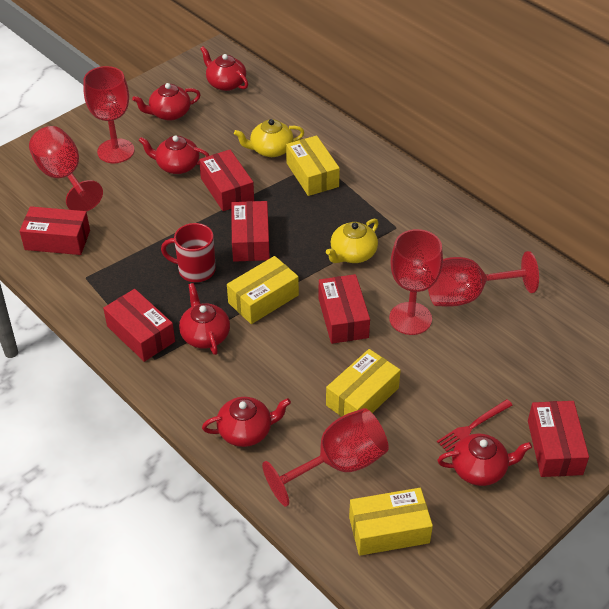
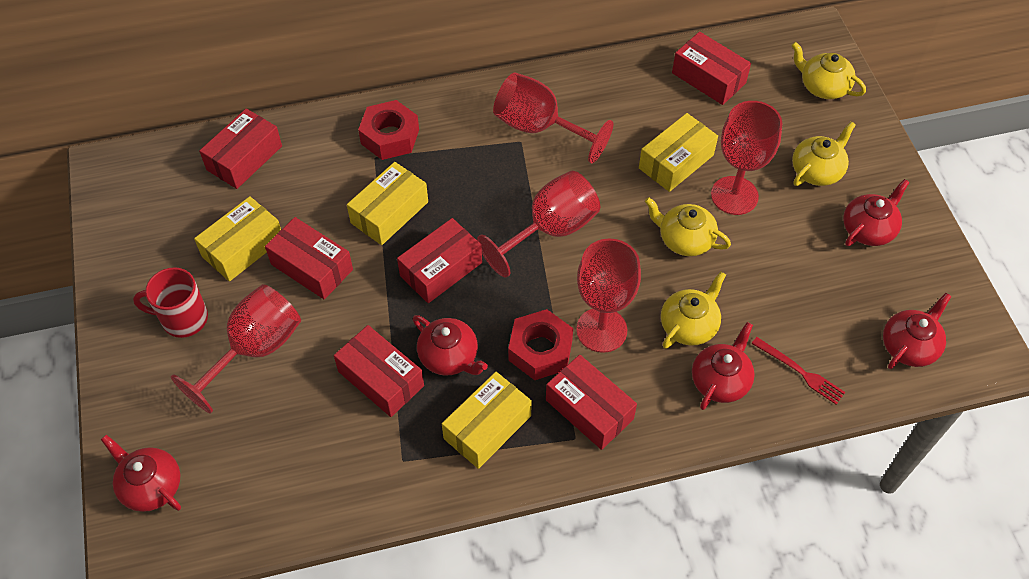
red nut: none = 0 -> [358,100,419,160] [508,309,573,380] = 2
red teapot: [132,83,201,121] [139,136,209,174] [179,283,230,355] [200,46,248,91] [202,397,291,447] [437,434,532,486] = 6 -> [101,435,181,512] [413,315,488,376] [692,322,755,410] [843,179,910,246] [883,293,951,369] = 5
yellow teapot: [234,119,304,157] [326,218,379,263] = 2 -> [645,197,731,256] [661,272,726,349] [791,42,866,99] [792,121,856,186] = 4

